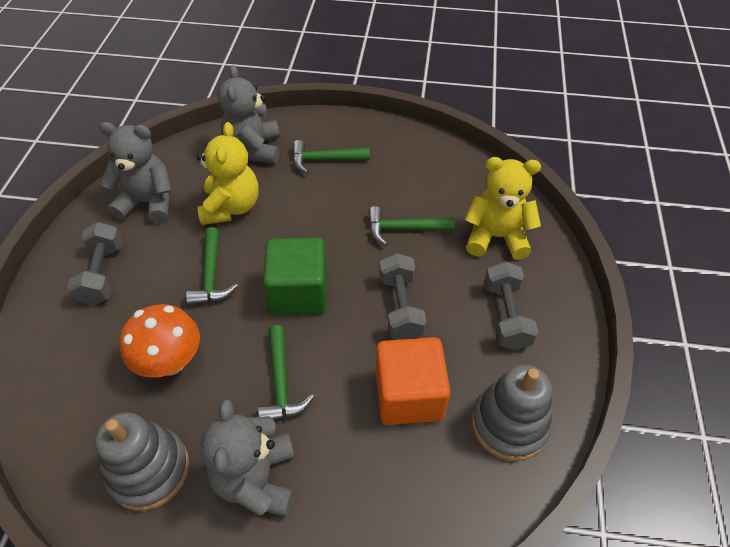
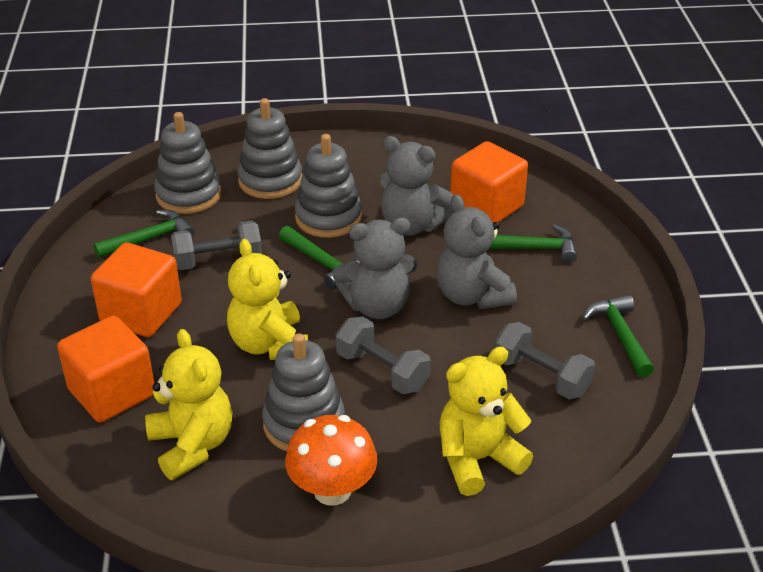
green cube: [263,237,327,315] = 1 -> none = 0
grey stacking toy: [95,412,189,511] [471,364,552,461] = 2 -> [154,112,221,214] [237,98,302,199] [262,333,345,451] [295,134,362,238] = 4
orange cube: [376,337,450,425] = 1 -> [57,315,154,423] [91,243,182,337] [450,141,528,223] = 3
yellow teddy bear: [197,122,259,225] [465,157,541,260] = 2 -> [145,329,232,480] [227,239,308,360] [440,346,533,496] = 3

